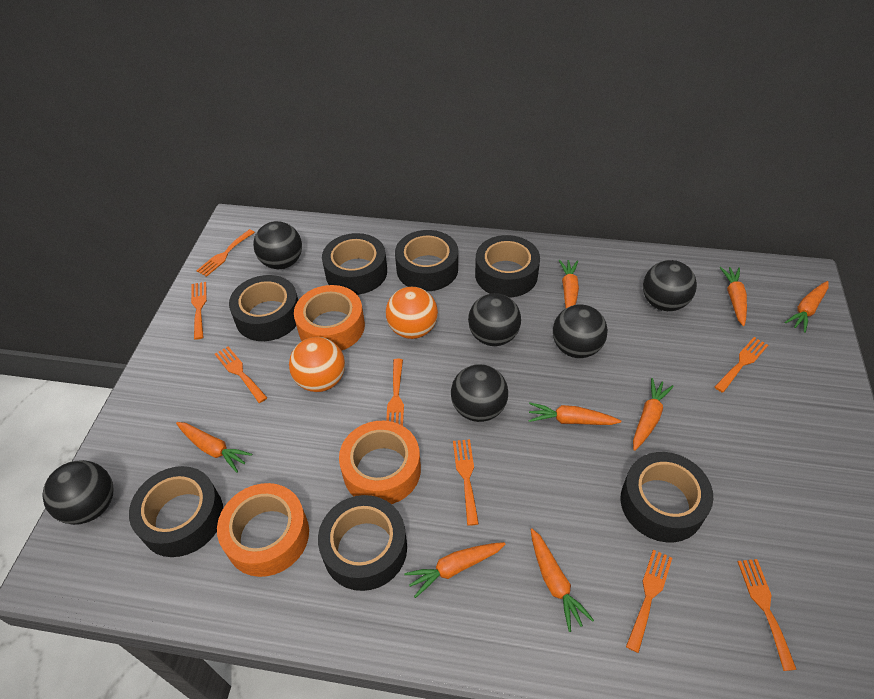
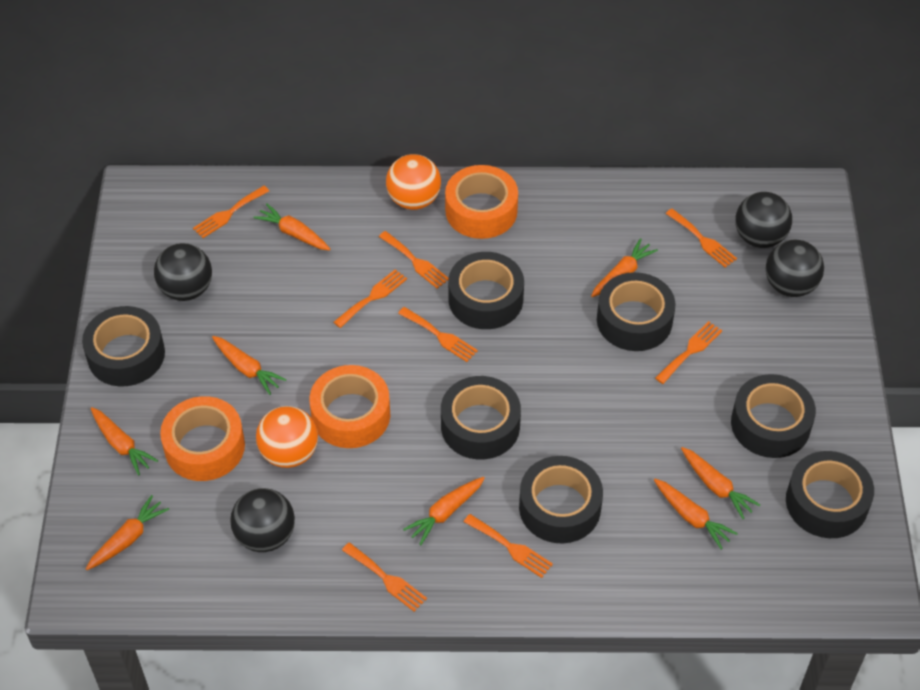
black ball: [42,460,114,525] [253,221,302,269] [451,364,508,422] [468,293,521,346] [553,304,608,358] [643,260,697,311] = 6 -> [154,243,212,301] [230,488,295,552] [736,192,792,248] [766,240,824,297] = 4

